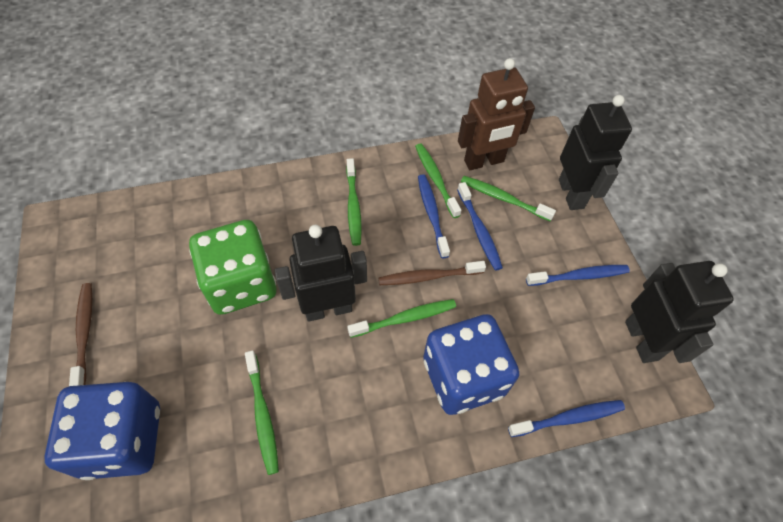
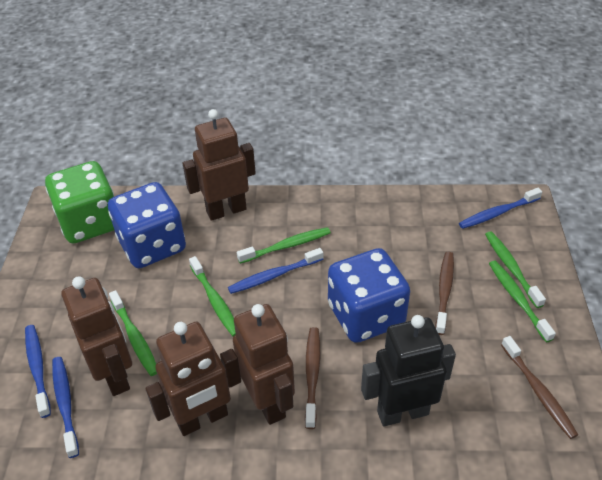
black robot: [275,225,367,322] [559,95,632,210] [625,261,734,363] = 3 -> [361,315,456,426] = 1
brown robot: [458,58,535,170] = 1 -> [61,276,132,396] [146,322,241,436] [182,109,256,221] [233,304,295,425] = 4
brown toothbrush: [69,283,92,386] [379,261,486,285] = 2 -> [305,327,320,429] [435,252,454,335] [501,336,578,439] = 3

